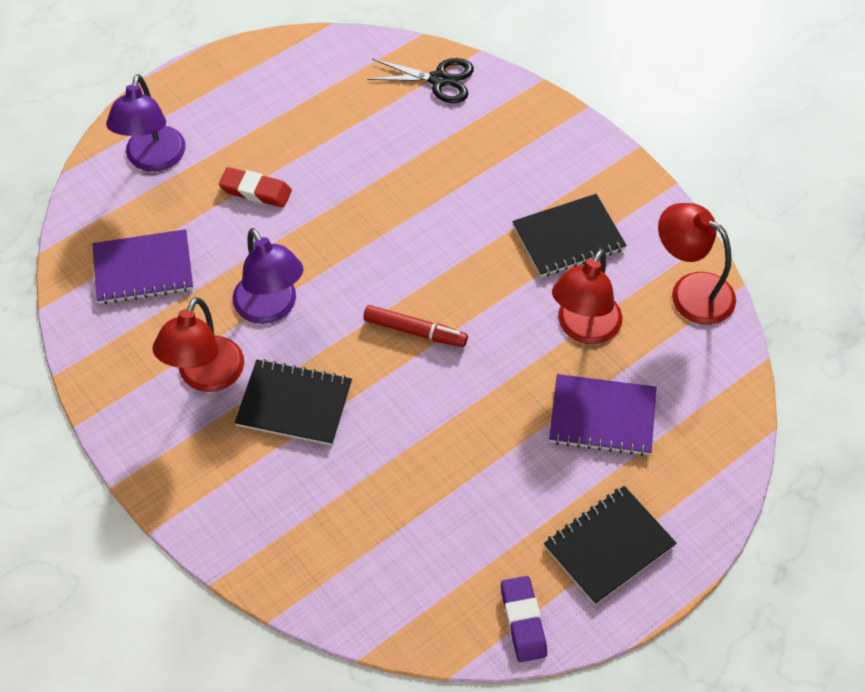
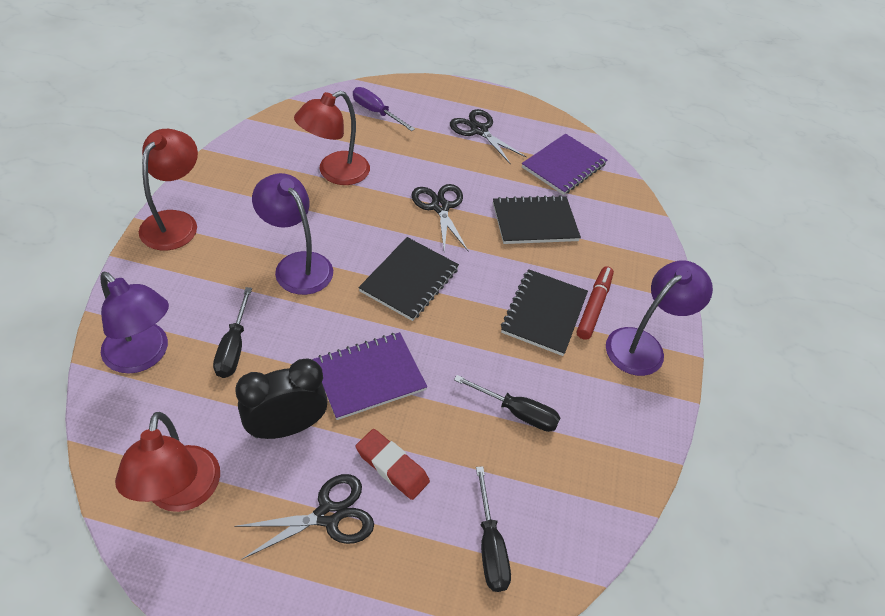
black clock: none = 0 -> [235,358,328,439] = 1
black scissors: [367,58,474,103] = 1 -> [234,474,374,560] [412,184,468,251] [450,109,526,165] = 3
black screwdriver: none = 0 -> [213,287,252,378] [454,375,561,432] [476,466,511,592] = 3
purple eraser: [501,576,547,662] = 1 -> none = 0
purple lamp: [106,74,186,172] [232,228,304,324] = 2 -> [100,272,169,374] [252,173,333,295] [606,260,713,376] = 3
purple screwdriver: none = 0 -> [353,87,415,131] = 1

